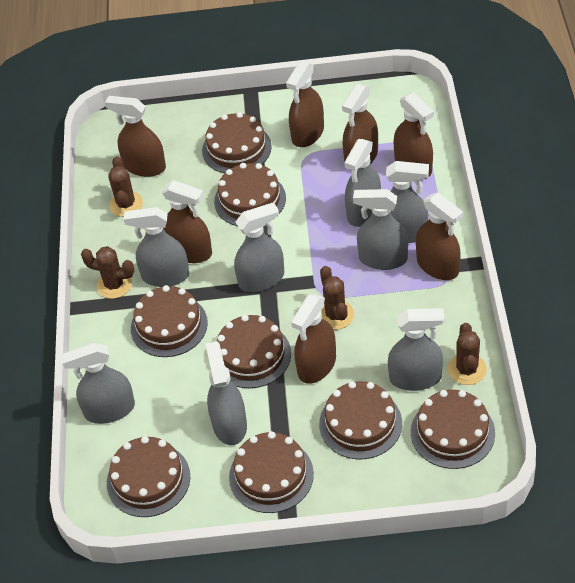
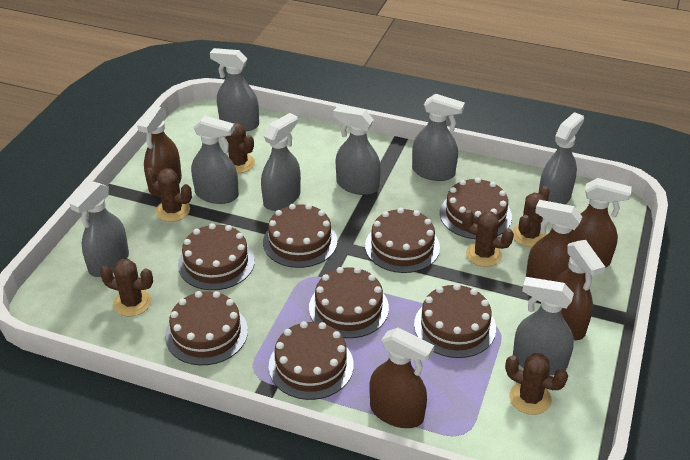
brown cactus: [81,246,134,299] [108,156,143,217] [320,266,354,330] [448,323,487,385] = 4 -> [100,259,153,317] [145,168,192,222] [225,122,255,173] [462,210,514,267] [505,353,568,415] [512,186,550,247] = 6
brown spray bottle: [105,96,166,177] [162,180,212,263] [286,61,324,147] [291,294,336,384] [342,84,378,165] [394,92,434,179] [416,193,463,280] = 7 -> [137,105,182,196] [370,328,434,428] [526,200,582,281] [553,240,605,340] [571,178,632,268] = 5

